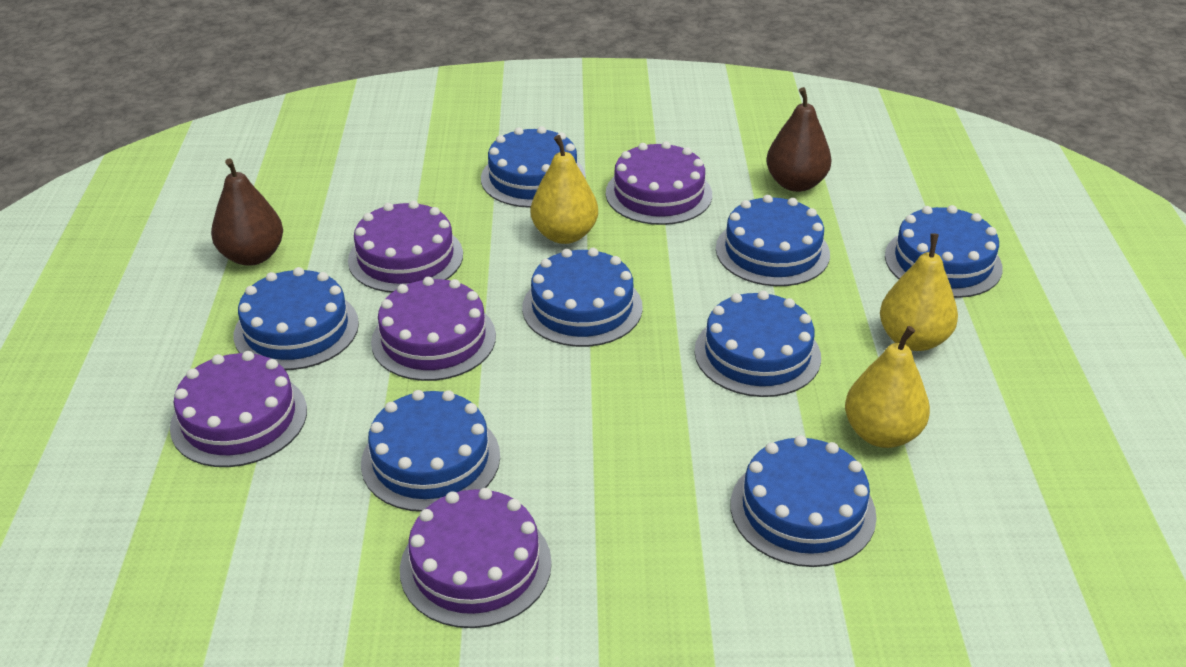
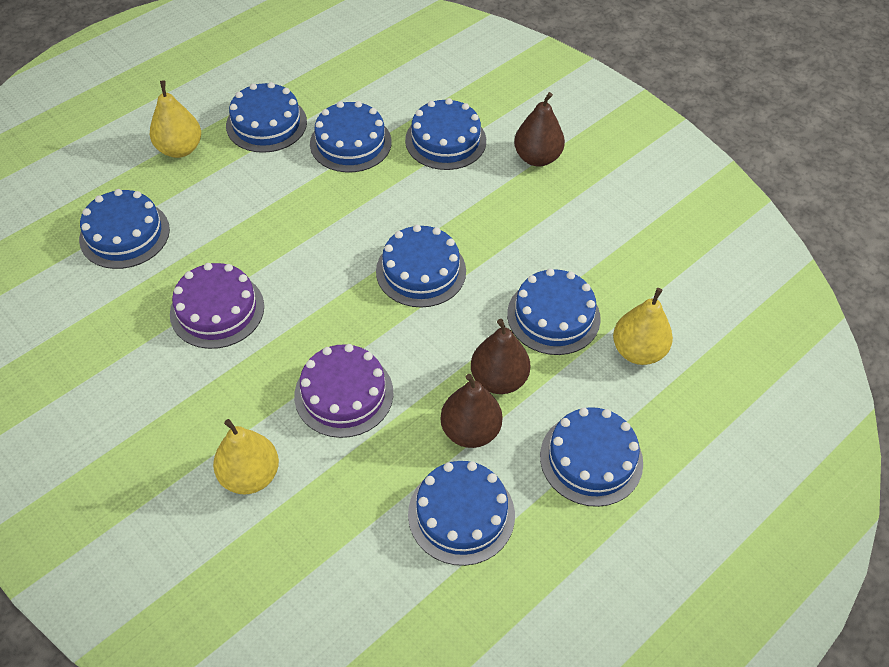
brown pear: [211,158,283,266] [766,87,832,192] = 2 -> [440,374,503,448] [471,319,530,394] [514,92,565,167] = 3
purple cake: [170,351,307,467] [348,201,463,293] [371,277,496,381] [400,488,552,628] [606,141,712,225] = 5 -> [170,263,264,349] [294,344,394,438] = 2

